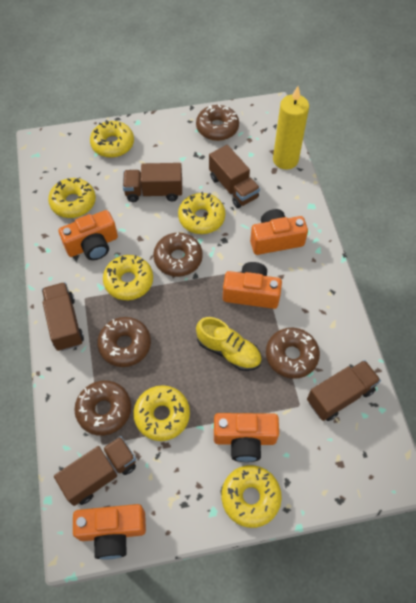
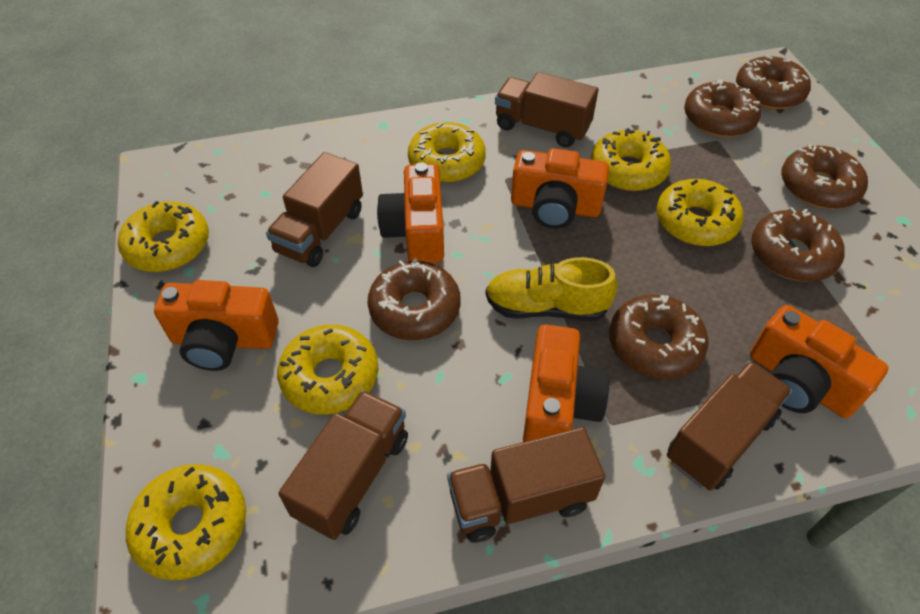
brown donut: [74,381,131,436] [97,317,151,367] [153,233,203,277] [196,105,239,141] [266,328,320,379] = 5 -> [368,258,461,340] [609,294,709,380] [684,79,761,137] [736,56,811,109] [751,207,844,282] [781,144,868,209] = 6
yellow candle: [273,86,309,170] = 1 -> none = 0

